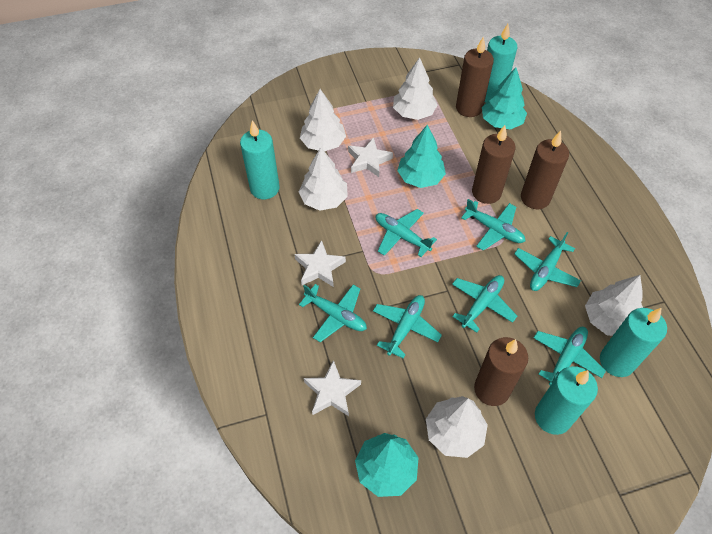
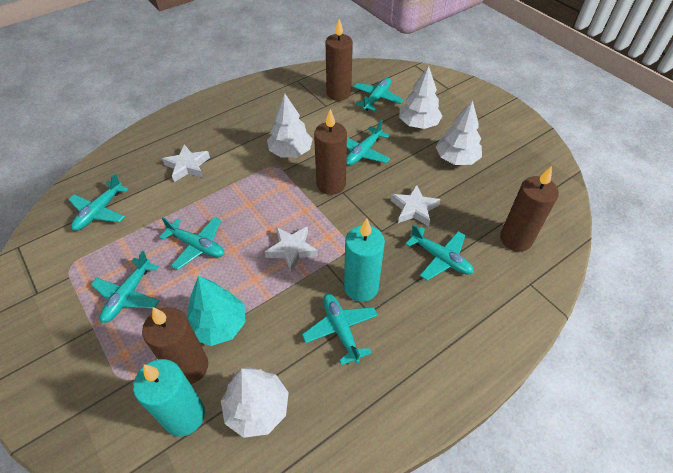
turquoise candle: [240,120,280,199] [485,24,517,103] [535,366,598,435] [600,308,667,377] = 4 -> [133,359,205,437] [344,218,385,302] = 2
turquoise tree: [355,433,419,497] [397,125,446,188] [482,67,527,129] = 3 -> [187,275,246,346] = 1
white tree: [299,147,348,211] [300,89,346,151] [393,57,438,120] [426,396,488,458] [585,275,643,336] = 5 -> [221,367,289,438] [267,94,313,158] [399,65,442,129] [436,100,482,165] = 4

